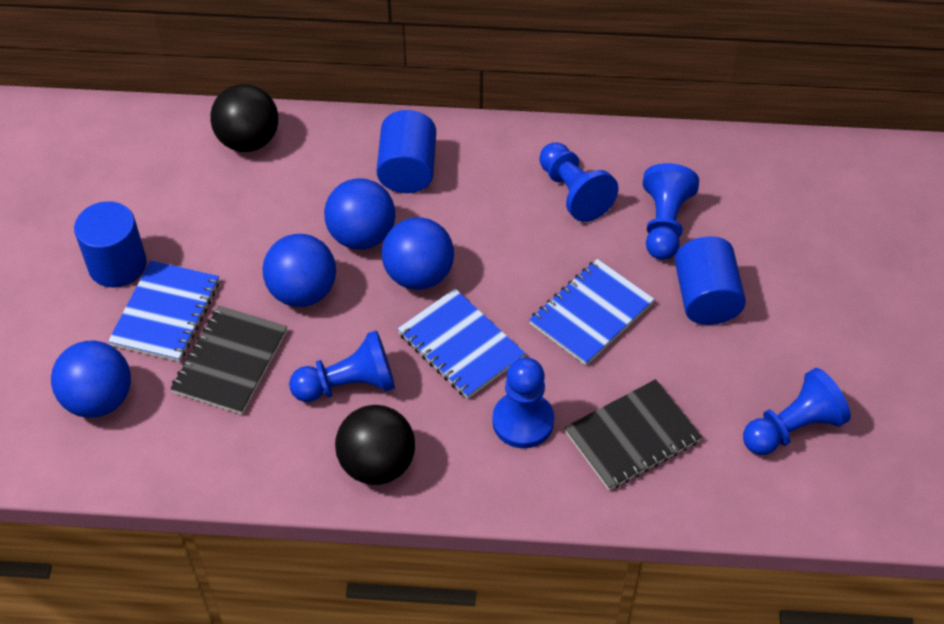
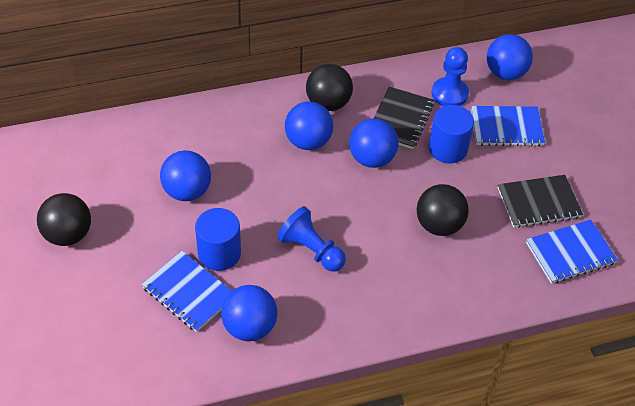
black ball: [210,84,278,152] [335,405,415,485] = 2 -> [37,193,91,246] [306,64,353,111] [417,184,469,236] = 3
blue ball: [51,340,131,418] [262,234,336,307] [324,178,395,250] [382,217,454,290] = 4 -> [160,150,211,201] [221,285,277,341] [285,101,333,150] [349,118,398,168] [487,34,533,80] = 5
blue cylinder: [74,201,147,287] [377,110,436,193] [675,236,746,325] = 3 -> [195,208,241,271] [429,105,474,164] = 2
blue pawn: [289,330,395,402] [492,357,554,448] [539,142,618,222] [643,163,699,260] [743,368,851,455] = 5 -> [277,206,346,272] [432,47,469,106] = 2

